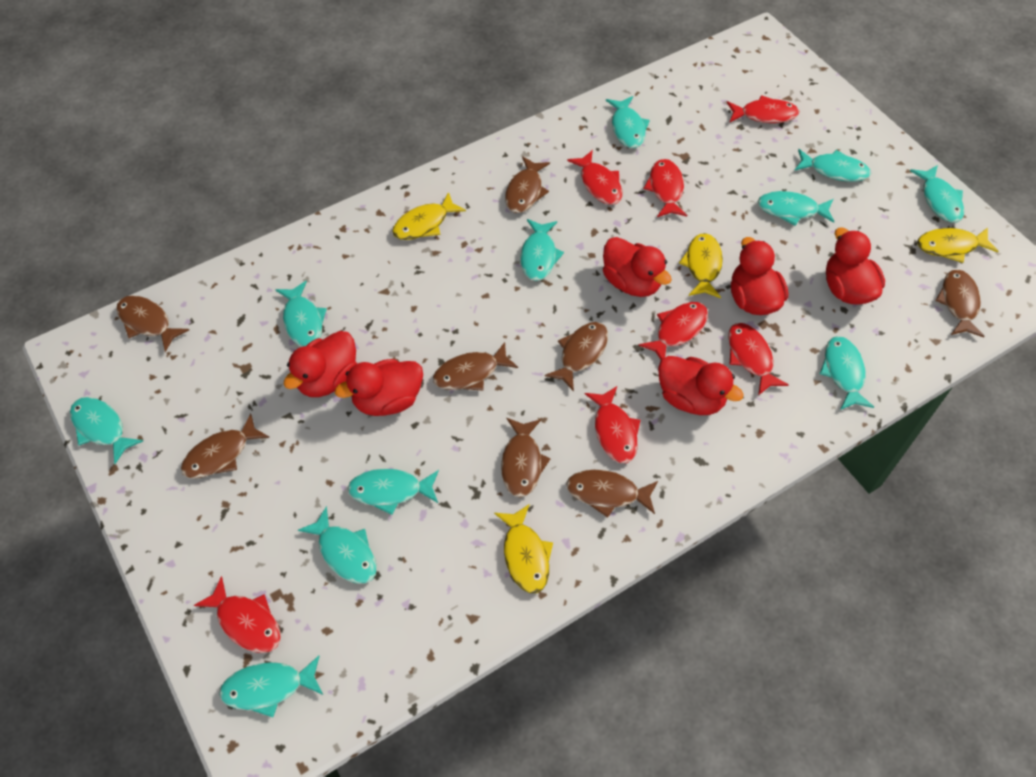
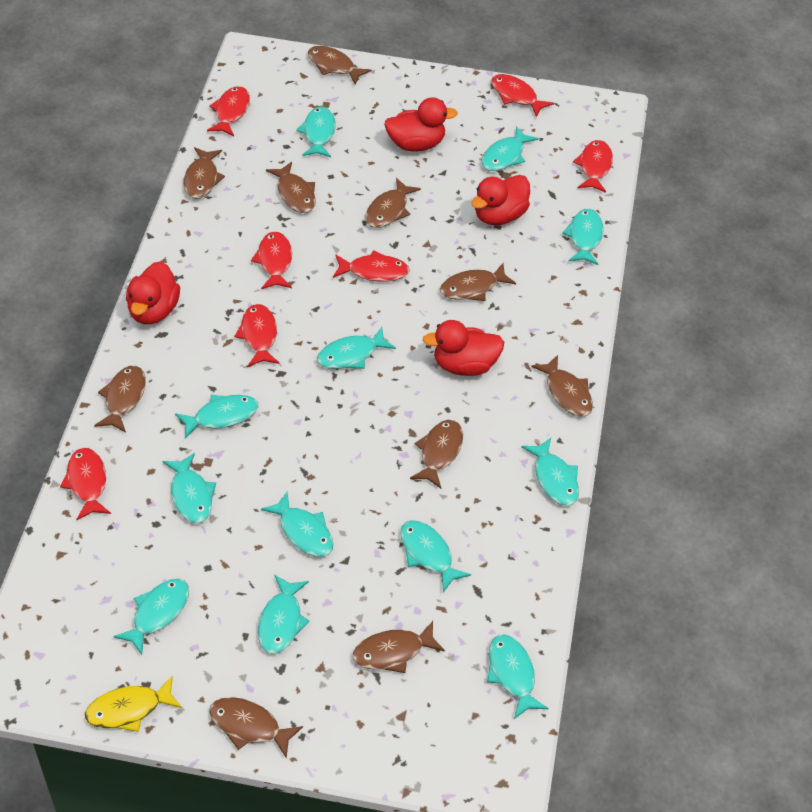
brown fish: [116,296,189,352] [181,413,270,479] [433,342,518,391] [501,418,551,498] [505,156,550,213] [545,322,608,391] [566,470,658,518] [935,269,985,337] = 8 -> [94,366,146,433] [183,147,225,199] [209,697,303,759] [266,162,316,213] [308,46,371,85] [352,621,445,673] [365,178,421,228] [410,420,463,489] [440,263,516,301] [531,355,593,417] = 10
red duck: [283,331,357,397] [335,359,423,416] [603,237,672,297] [658,356,744,415] [731,237,788,315] [826,228,885,305] = 6 -> [126,261,180,324] [384,97,458,151] [423,320,504,376] [471,175,530,225] = 4
turquoise fish: [70,397,143,464] [219,655,323,718] [275,281,327,347] [298,506,377,584] [348,469,439,515] [520,219,564,281] [606,96,650,148] [758,191,834,226] [794,149,871,182] [820,336,874,410] [910,165,964,223] = 11 -> [113,579,189,655] [162,453,216,523] [175,395,258,439] [258,575,310,654] [261,492,334,557] [296,107,336,157] [317,327,396,369] [400,520,471,592] [481,126,539,171] [487,635,549,719] [521,438,579,506] [562,209,603,265] = 12
yellow fish: [392,192,466,240] [494,505,553,593] [679,233,723,298] [917,227,998,263] = 4 -> [85,675,182,732] = 1

